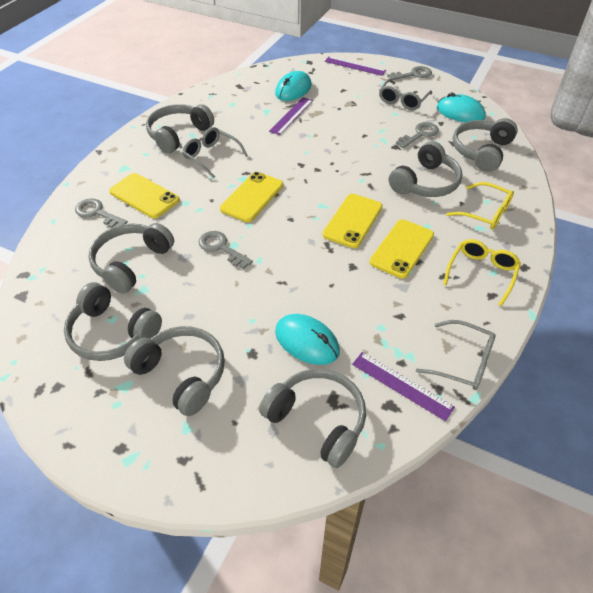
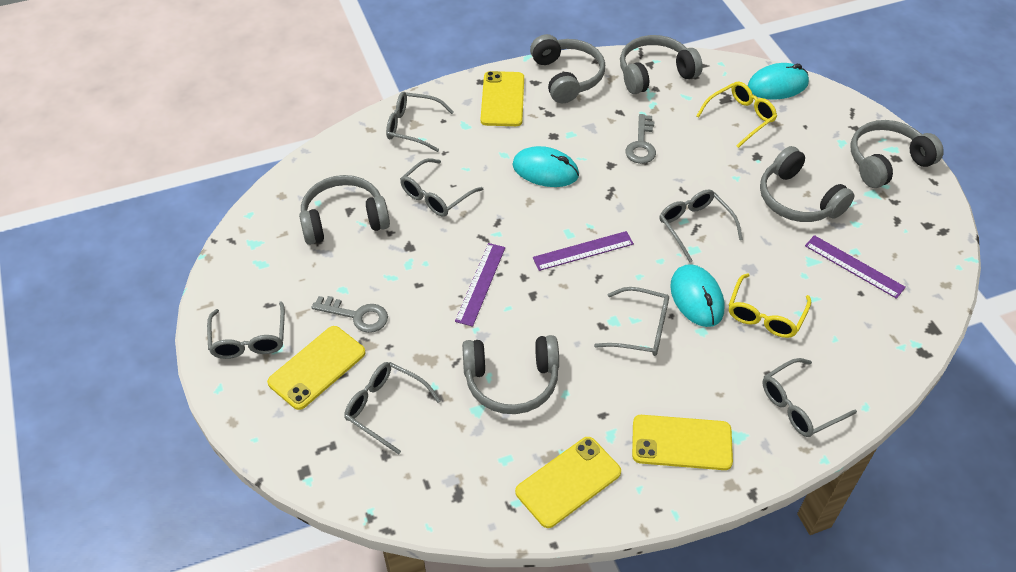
grey glasses: [182,127,248,179] [379,79,432,110] [416,320,496,390] = 3 -> [207,301,285,359] [344,362,441,455] [386,92,454,152] [400,158,483,217] [594,287,669,356] [659,190,743,263] [762,358,857,437] = 7
grey headphones: [64,282,162,361] [88,223,174,294] [124,326,225,416] [146,104,214,153] [259,369,366,468] [389,141,462,197] [453,118,518,172] = 7 -> [299,175,390,245] [462,335,559,414] [530,34,605,103] [620,35,703,94] [760,146,855,222] [851,120,944,188] = 6
grey key: [75,198,128,228] [198,231,253,269] [387,66,432,80] [396,122,439,148] = 4 -> [312,296,388,333] [625,114,656,164] = 2

